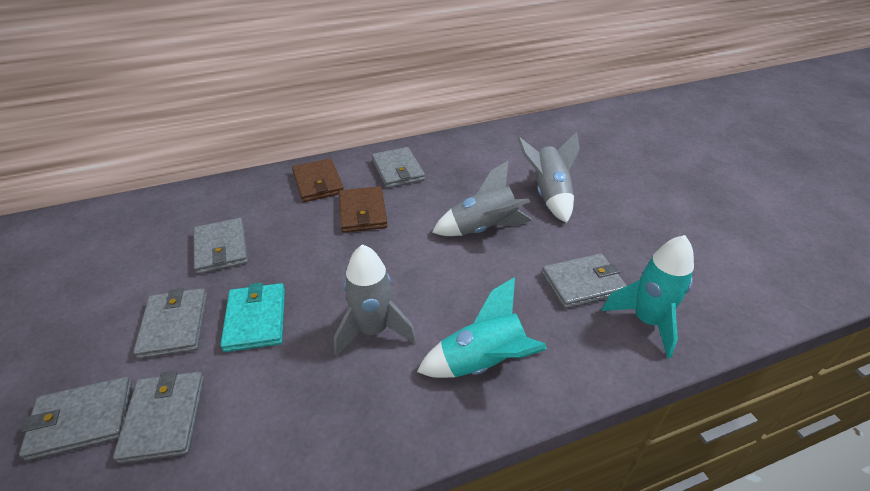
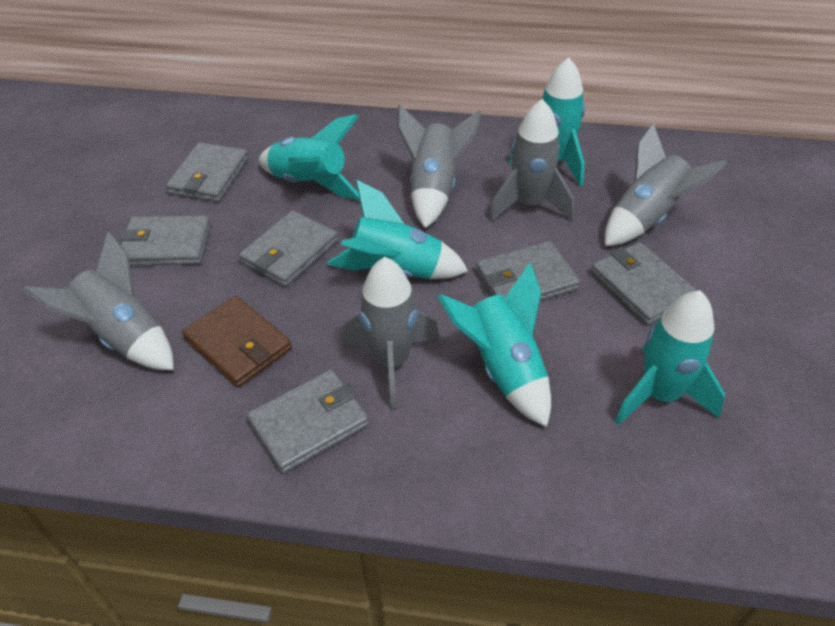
brown wallet: [292,158,344,202] [339,186,388,233] = 2 -> [182,296,292,388] = 1
grey rocket: [334,244,417,357] [432,160,533,236] [517,132,580,223] = 3 -> [23,232,174,370] [342,257,440,409] [398,104,481,228] [489,99,574,222] [605,123,727,246] = 5
turquoise rocket: [417,277,547,378] [602,235,694,359] = 2 -> [259,114,360,200] [327,180,468,279] [438,263,551,427] [509,57,585,186] [615,290,725,425] = 5
turquoise wallet: [220,283,285,352] = 1 -> none = 0

